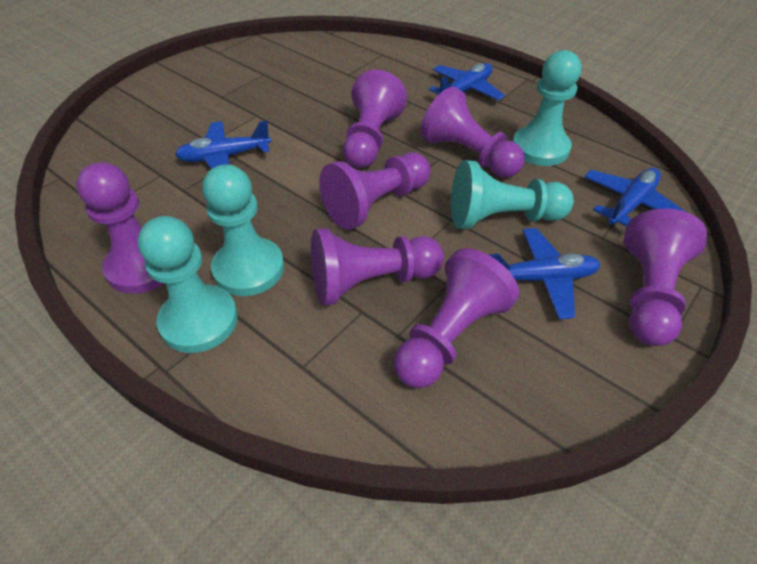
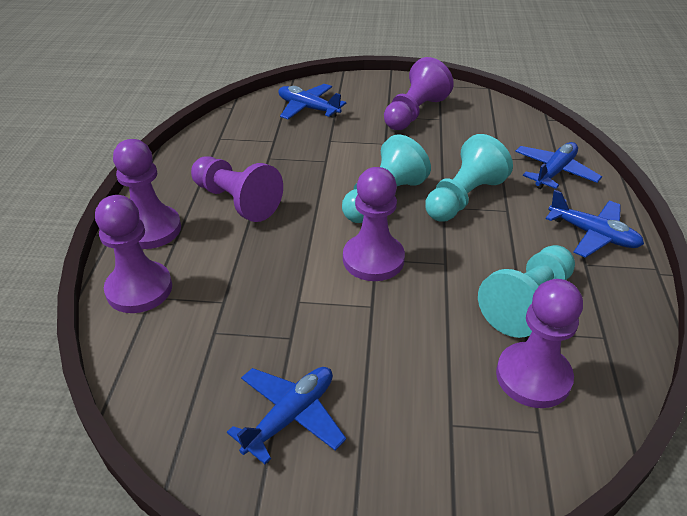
purple pawn: [76,162,164,294] [311,228,444,306] [319,153,431,230] [343,70,407,168] [394,248,519,388] [421,87,525,178] [624,209,707,346] = 7 -> [95,195,172,313] [113,139,181,249] [191,156,283,222] [343,167,405,281] [384,57,454,130] [496,279,583,408] = 6
turquoise pawn: [138,216,238,353] [202,164,284,296] [451,160,574,229] [513,50,581,166] = 4 -> [342,134,431,223] [425,134,513,221] [478,245,575,338] = 3

